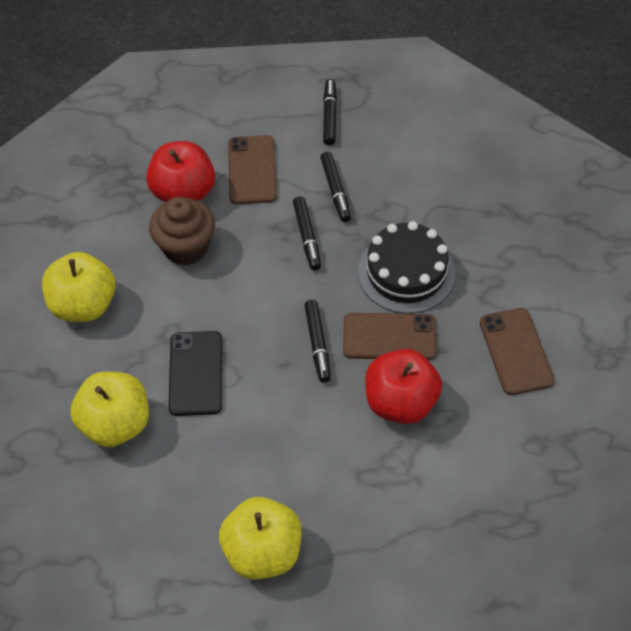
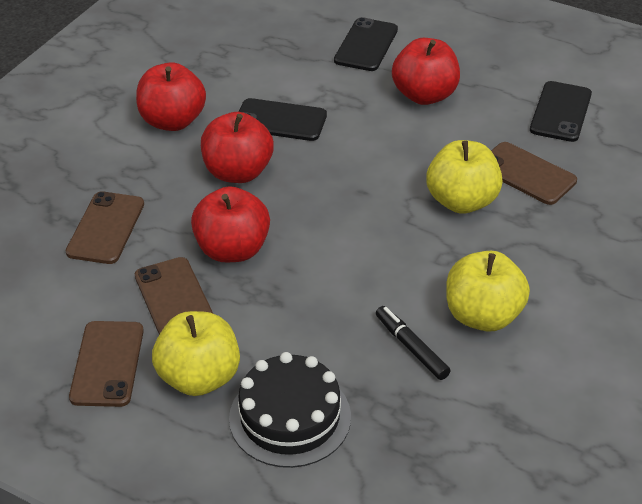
black marker: [293,196,321,271] [304,300,331,383] [320,152,351,222] [323,79,337,146] = 4 -> [376,306,451,380] = 1
black phone: [168,331,222,416] = 1 -> [239,98,327,141] [334,17,398,71] [530,81,592,142] = 3
brown cupcake: [149,196,215,266] = 1 -> none = 0
brown phone: [228,135,277,204] [343,313,436,360] [480,308,555,395] = 3 -> [66,191,144,264] [69,321,144,407] [135,257,213,335] [491,142,577,205] = 4
red apple: [146,141,215,202] [365,349,442,424] = 2 -> [136,62,206,131] [191,186,270,262] [201,112,274,183] [392,38,460,105] = 4

